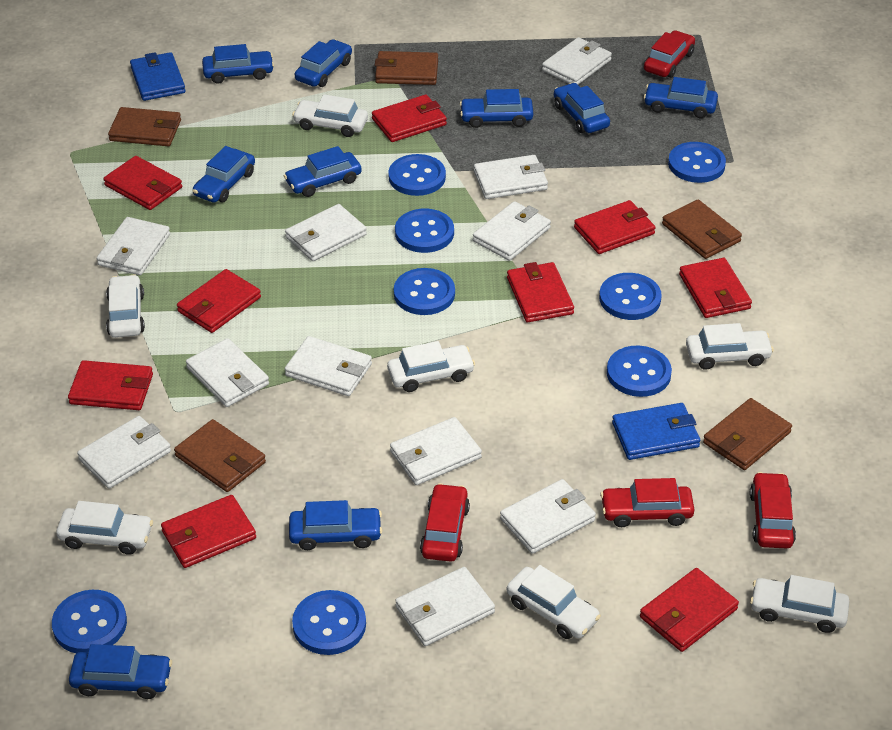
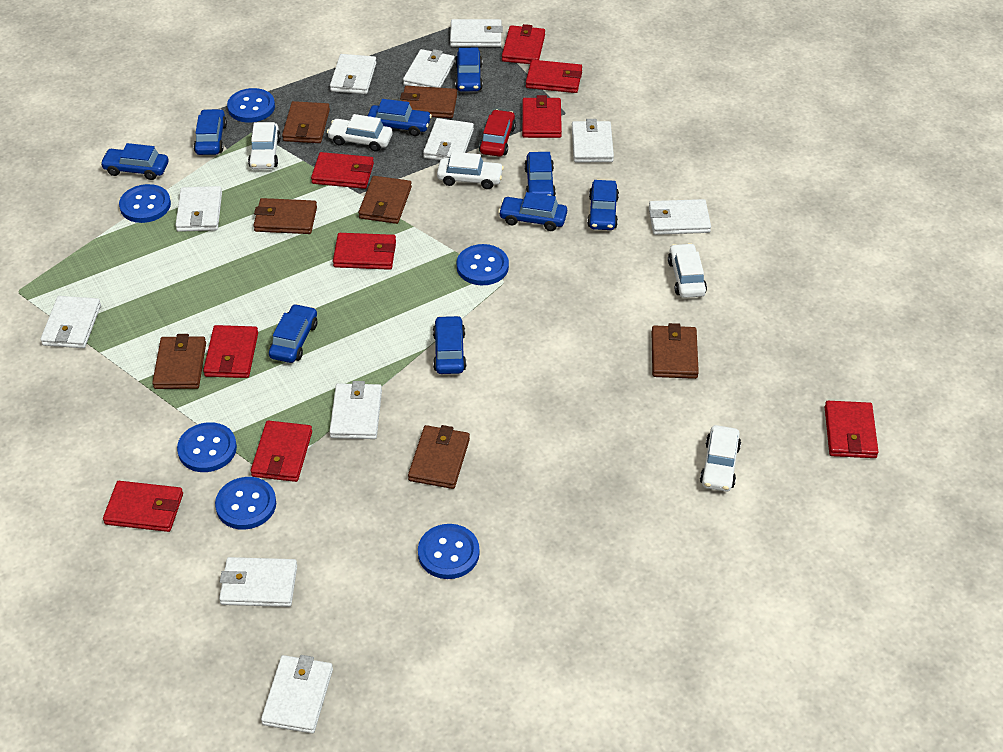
blue button: [52,590,127,653] [292,590,366,655] [388,154,446,196] [394,268,455,315] [395,209,454,253] [599,273,662,320] [607,346,672,397] [668,142,726,183] = 8 -> [119,184,171,223] [177,422,237,472] [215,477,276,530] [227,88,275,123] [418,524,480,579] [457,244,509,285] = 6
blue wallet: [130,52,186,101] [612,403,700,460] = 2 -> none = 0
brown wallet: [108,107,181,146] [174,419,266,492] [375,51,438,85] [662,200,742,259] [703,398,792,470] = 5 -> [152,334,206,389] [253,198,317,234] [282,101,330,143] [358,176,412,224] [400,86,457,118] [408,425,470,489] [652,323,699,379] = 7
red car: [420,483,470,562] [600,478,694,527] [644,30,695,78] [750,472,796,549] = 4 -> [479,109,516,157] = 1
white car: [56,501,153,555] [106,274,145,338] [292,94,368,137] [387,341,475,392] [507,565,601,639] [686,323,774,370] [750,575,850,633] = 7 -> [248,122,281,169] [327,114,393,151] [437,152,504,189] [668,243,707,298] [700,425,741,491] = 5

